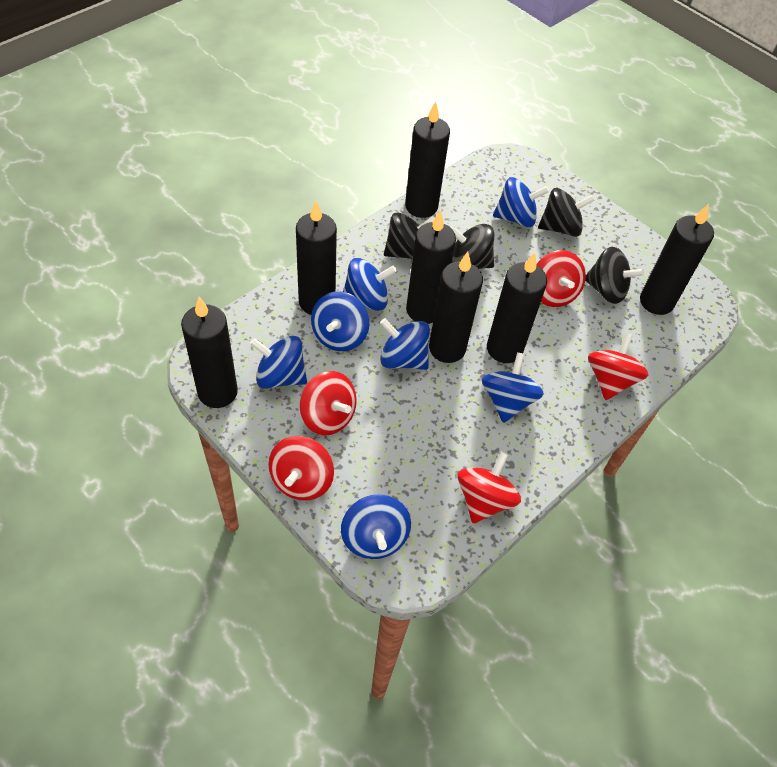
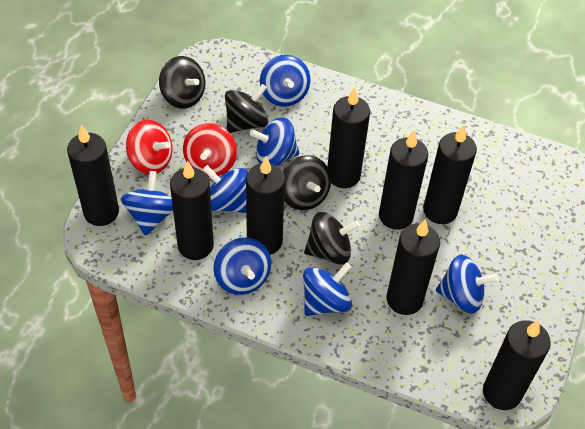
black candle: [181,297,238,408] [296,201,337,315] [405,102,450,218] [406,210,456,324] [429,252,483,363] [487,253,547,363] [640,204,714,315] = 7 -> [67,125,119,226] [170,161,214,260] [246,157,285,255] [327,87,370,188] [379,130,428,230] [387,219,440,315] [423,125,477,224] [483,320,551,410] = 8
red spinning top: [268,436,334,500] [300,371,357,435] [458,452,521,524] [536,250,586,307] [588,333,648,400] = 5 -> [126,120,172,175] [183,123,237,177] = 2

